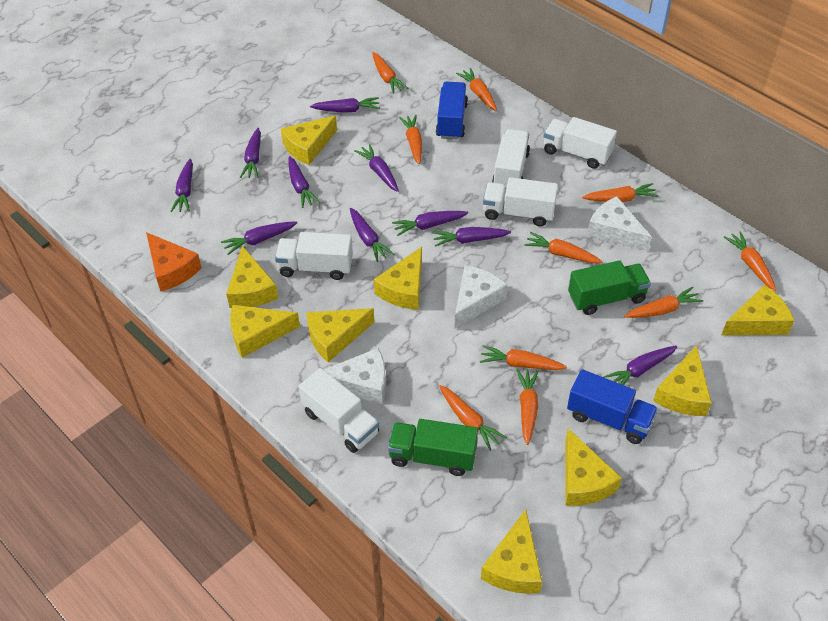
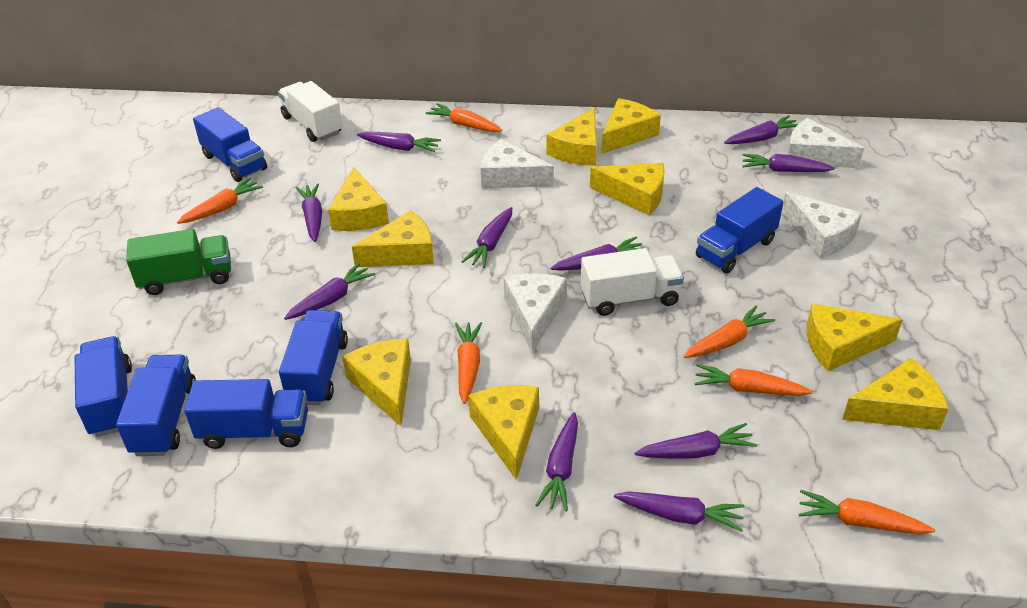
blue truck: [436,82,468,140] [567,369,658,444] = 2 -> [75,336,132,437] [116,354,196,456] [184,379,308,449] [193,107,267,182] [279,310,348,405] [696,187,783,273] = 6
green truck: [388,419,478,476] [568,260,651,315] = 2 -> [126,229,231,295] = 1
orange carrot: [372,52,408,94] [399,115,422,164] [439,385,507,451] [456,68,497,111] [480,345,567,370] [516,369,538,445] [524,232,603,263] [582,183,658,202] [624,286,703,318] [724,231,776,291] = 10 -> [177,178,263,224] [426,103,502,132] [455,322,482,404] [684,305,775,358] [694,364,813,396] [798,490,935,534] = 6
orange cheese: [146,232,202,292] = 1 -> none = 0
white cheese: [324,348,386,404] [454,265,508,329] [587,197,652,251] = 3 -> [481,139,554,189] [503,273,567,352] [781,192,862,258] [787,118,864,168] = 4
white truck: [275,232,353,280] [298,368,379,453] [483,177,558,226] [492,129,530,188] [544,117,617,169] = 5 -> [278,81,343,142] [581,248,684,316] = 2

